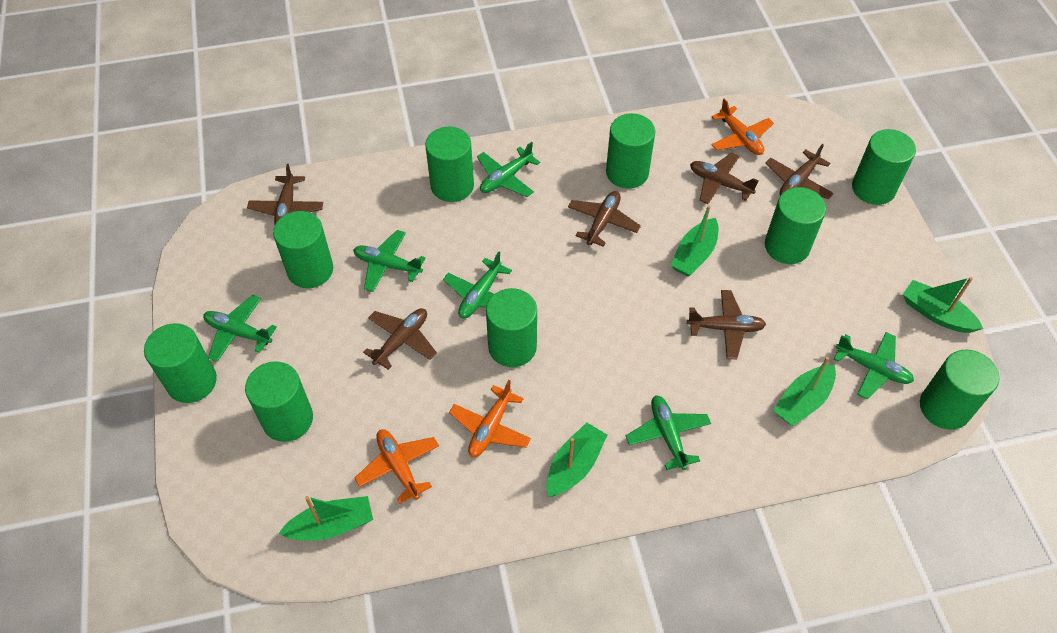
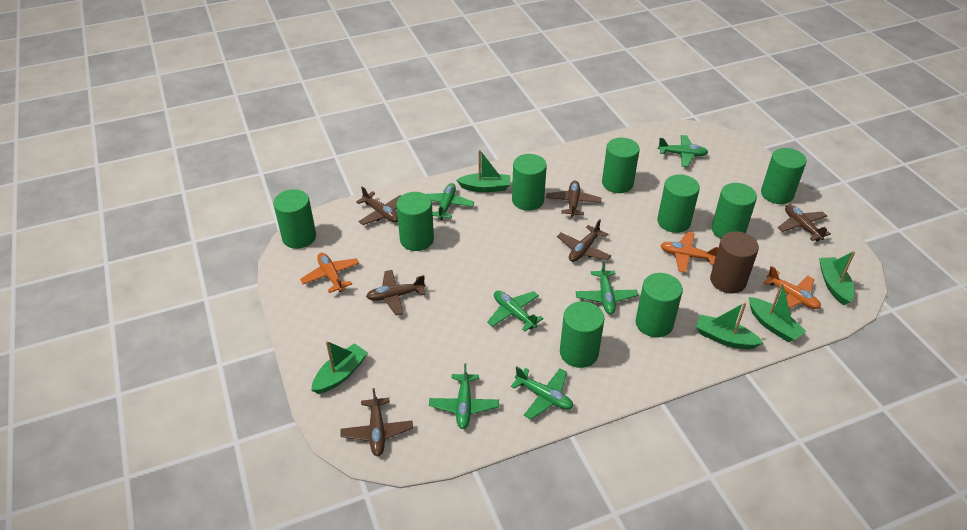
brown cylinder: none = 0 -> [710,231,759,293] = 1

